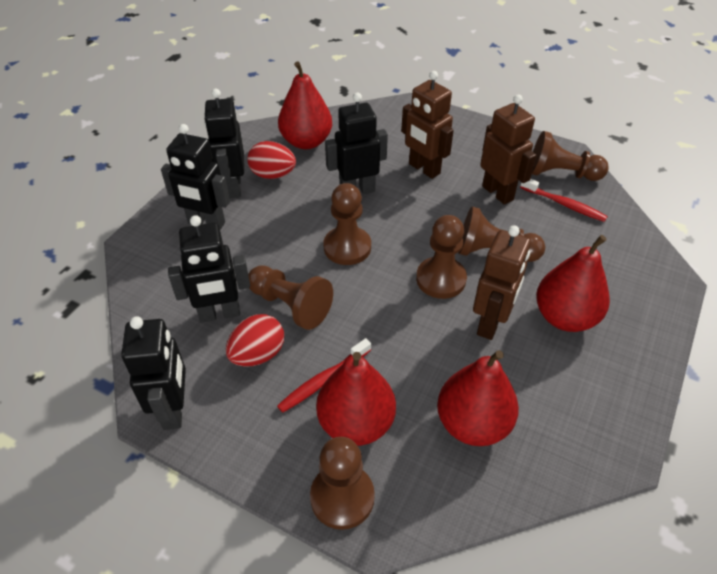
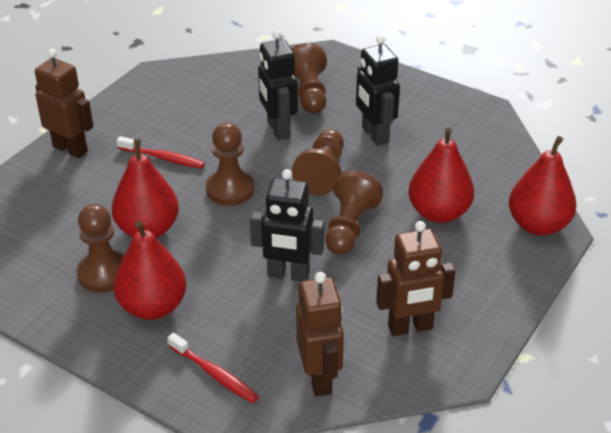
black robot: [121,316,186,430] [161,124,230,230] [168,215,250,323] [204,89,244,198] [325,93,388,194] = 5 -> [250,169,324,282] [258,30,298,140] [356,35,400,146] = 3
brown pawn: [248,265,333,330] [310,437,375,530] [323,183,371,265] [416,215,467,299] [458,207,545,262] [532,131,609,181] = 6 -> [77,204,124,293] [206,122,254,206] [291,43,327,114] [292,129,344,195] [325,170,383,255] = 5
red egg: [226,314,284,367] [247,141,296,179] = 2 -> none = 0

